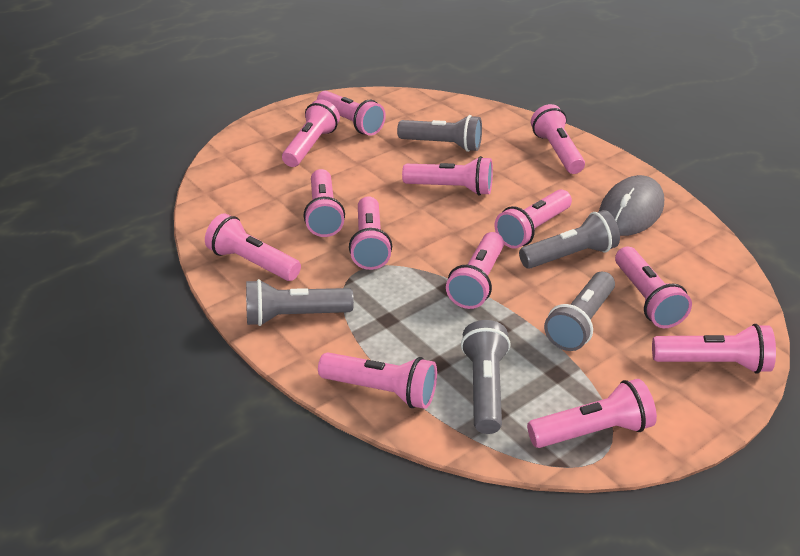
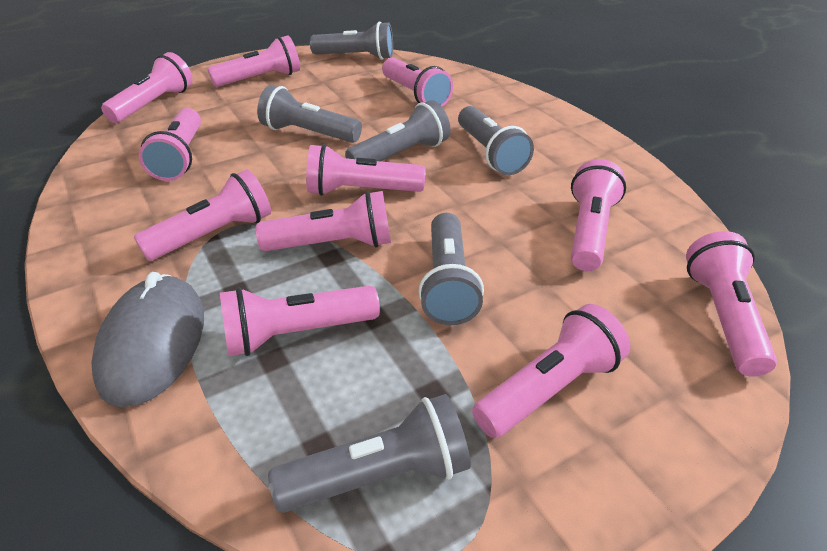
grey flashlight: [246,279,354,326] [397,115,482,152] [461,320,510,434] [519,210,620,269] [544,272,615,351] = 5 -> [257,85,362,143] [268,394,471,513] [310,22,393,60] [345,100,451,161] [418,213,484,325] [458,106,534,175] = 6
pink flashlight: [205,213,301,281] [282,99,340,167] [304,169,345,237] [317,91,386,136] [318,352,437,409] [349,196,392,270] [402,156,493,196] [446,232,504,309] [495,189,572,249] [527,379,657,448] [531,104,585,174] [615,247,692,328] [652,324,776,374] = 13 -> [101,52,193,123] [134,169,271,261] [139,108,201,181] [207,35,300,87] [220,286,380,356] [256,191,391,251] [306,144,426,196] [382,58,453,107] [472,304,630,438] [571,159,626,271] [686,231,777,376] = 11

